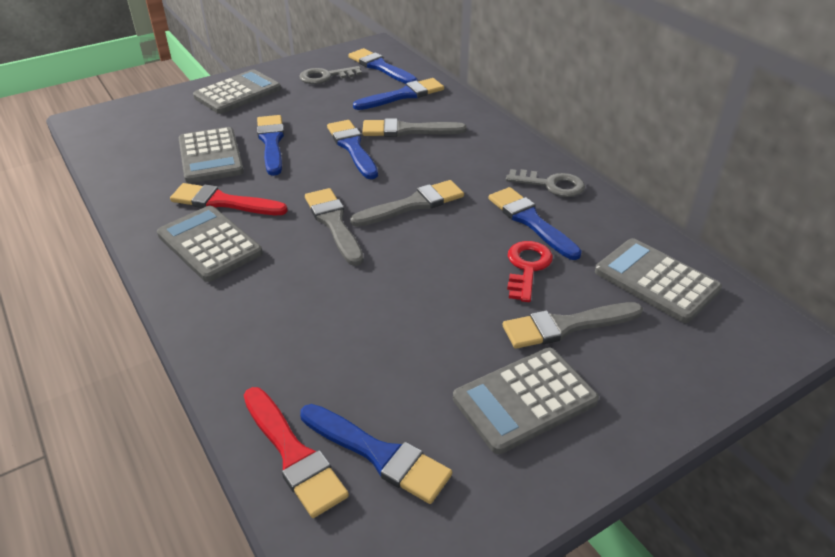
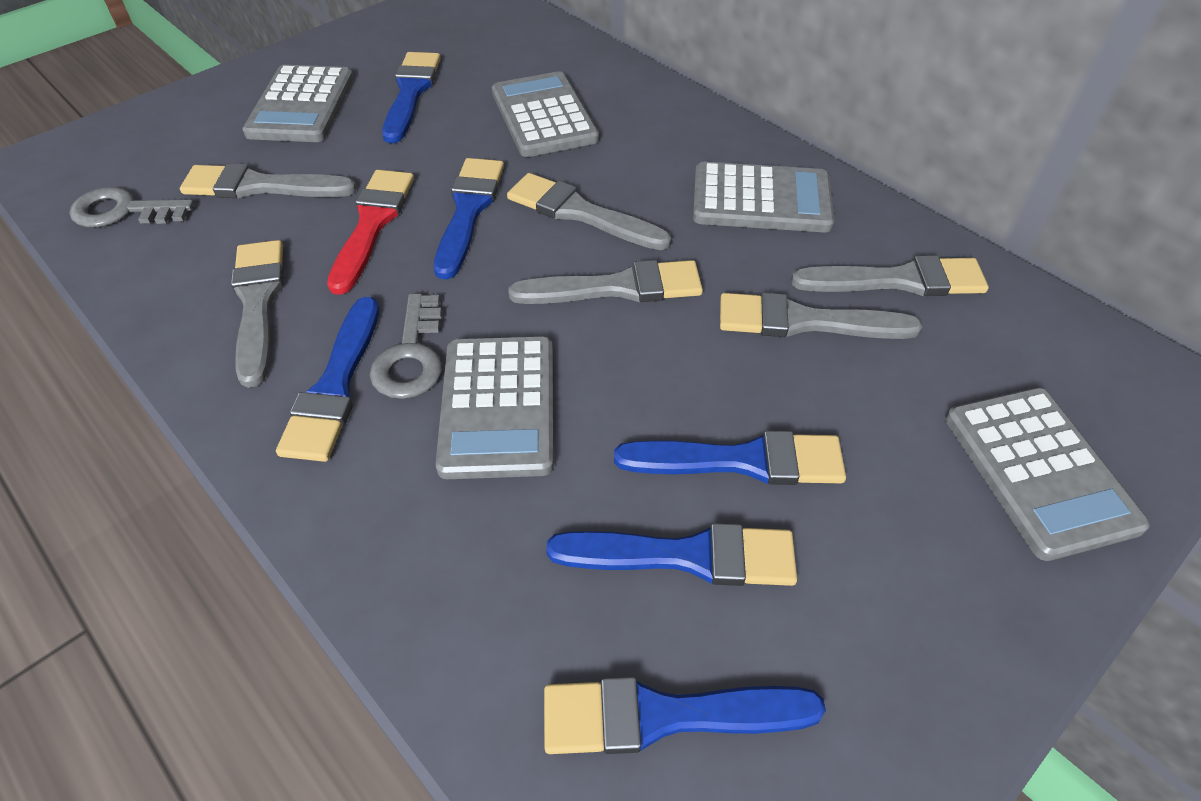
grey brush: [305,188,364,266] [350,180,464,227] [362,118,467,137] [503,302,643,349] = 4 -> [180,163,357,198] [231,240,284,388] [507,173,672,250] [508,260,703,304] [720,293,923,339] [791,255,989,296] = 6
red brush: [170,183,288,215] [244,387,349,518] = 2 -> [327,170,414,295] = 1
red key: [507,241,553,302] = 1 -> none = 0

